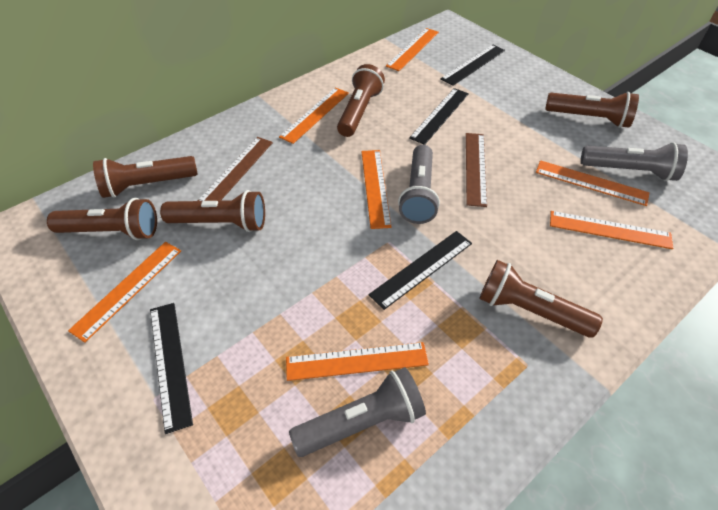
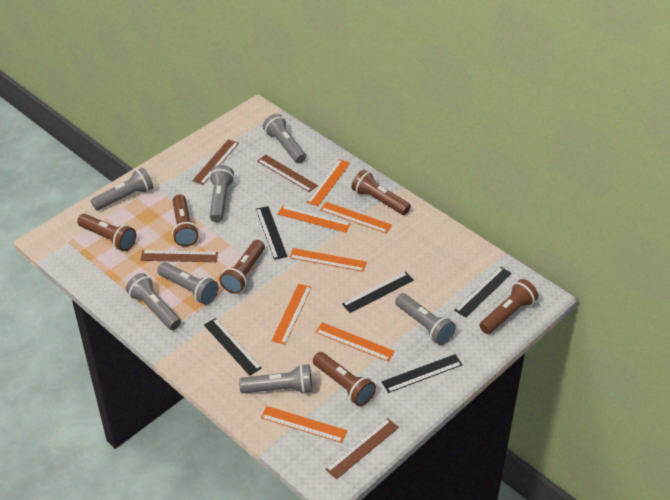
black ruler: [150,303,193,434] [369,231,472,310] [409,88,469,145] [440,45,505,86] = 4 -> [204,318,262,376] [256,206,287,260] [342,272,414,313] [382,354,463,393] [454,267,512,318] = 5
brown ruler: [198,137,273,201] [466,133,487,207] = 2 -> [140,250,218,262] [192,139,239,185] [257,155,318,192] [325,418,399,479] = 4
grey flashlight: [289,367,426,457] [398,145,440,224] [581,142,688,181] = 3 -> [91,167,153,210] [126,273,181,330] [157,262,218,305] [209,165,234,222] [239,364,312,394] [263,114,306,163] [395,293,456,345] = 7

